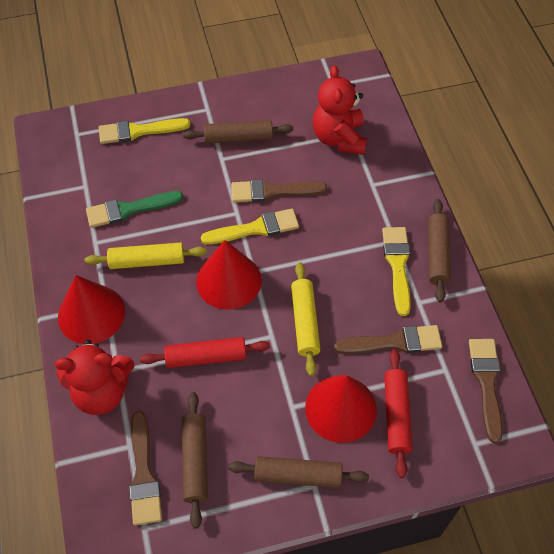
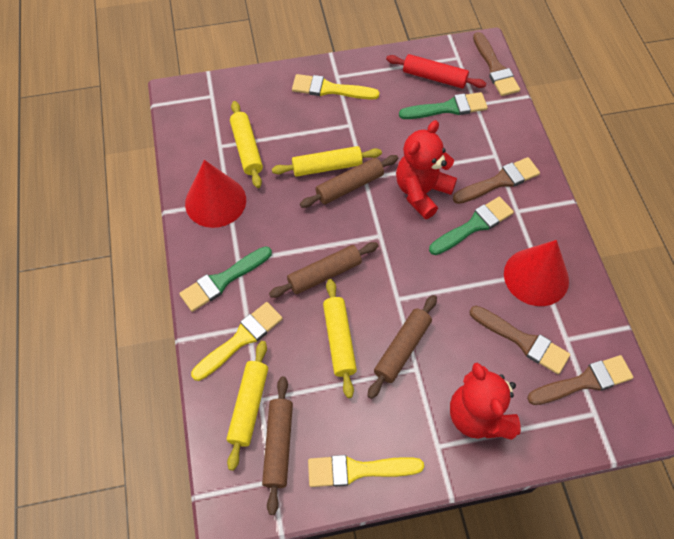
green brush: [86,191,183,228] = 1 -> [179,246,272,312] [399,92,488,119] [429,197,514,255] = 3
red cone: [58,275,125,344] [196,240,262,310] [305,375,377,443] = 3 -> [185,160,246,228] [504,240,569,306] = 2
red rolling pin: [140,337,270,368] [384,349,413,478] = 2 -> [386,54,487,88] = 1
yellow rolling pin: [85,242,207,269] [291,262,321,376] = 2 -> [227,341,268,471] [230,101,263,188] [272,146,382,177] [323,279,357,398] = 4

